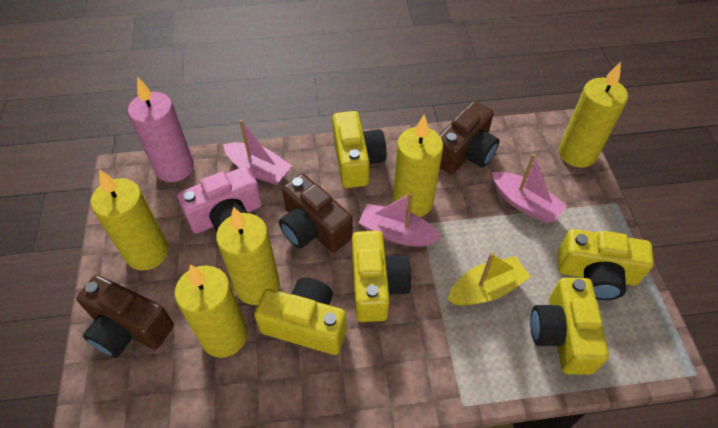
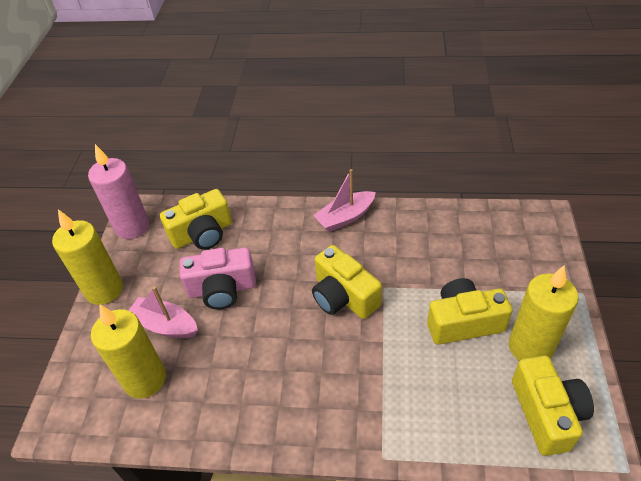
brown camera: [76,275,174,358] [279,174,353,253] [439,101,500,174] = 3 -> none = 0
pink boat: [223,120,292,185] [358,192,441,246] [492,153,567,223] = 3 -> [128,286,198,338] [313,169,376,232] = 2
yellow boat: [448,253,530,306] = 1 -> none = 0
yellow camera: [254,278,347,355] [332,111,386,188] [352,231,411,322] [530,278,609,375] [558,229,654,300] = 5 -> [160,189,232,250] [312,245,382,319] [427,278,513,345] [512,355,594,456] = 4
yellow candle: [91,169,169,270] [175,264,248,358] [216,207,280,305] [393,114,443,217] [559,62,628,168] = 5 -> [52,209,123,305] [91,305,166,399] [509,266,579,361] = 3

